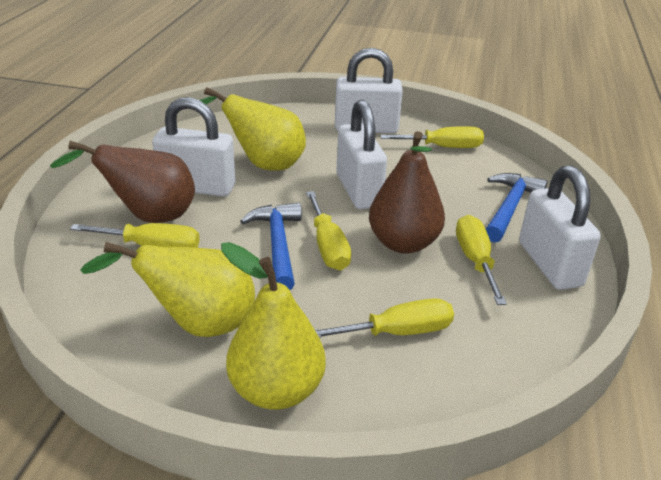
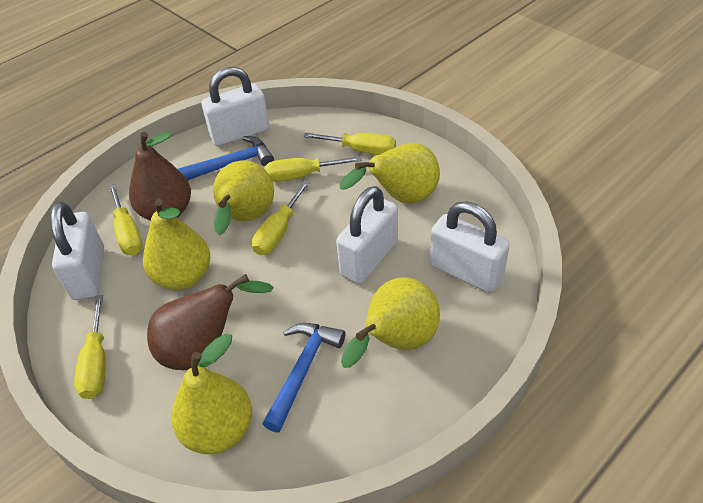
yellow pear: [80,242,255,337] [200,87,306,171] [221,242,326,410] = 3 -> [143,199,210,290] [171,334,252,454] [213,160,274,235] [340,143,440,204] [341,277,440,368] = 5

